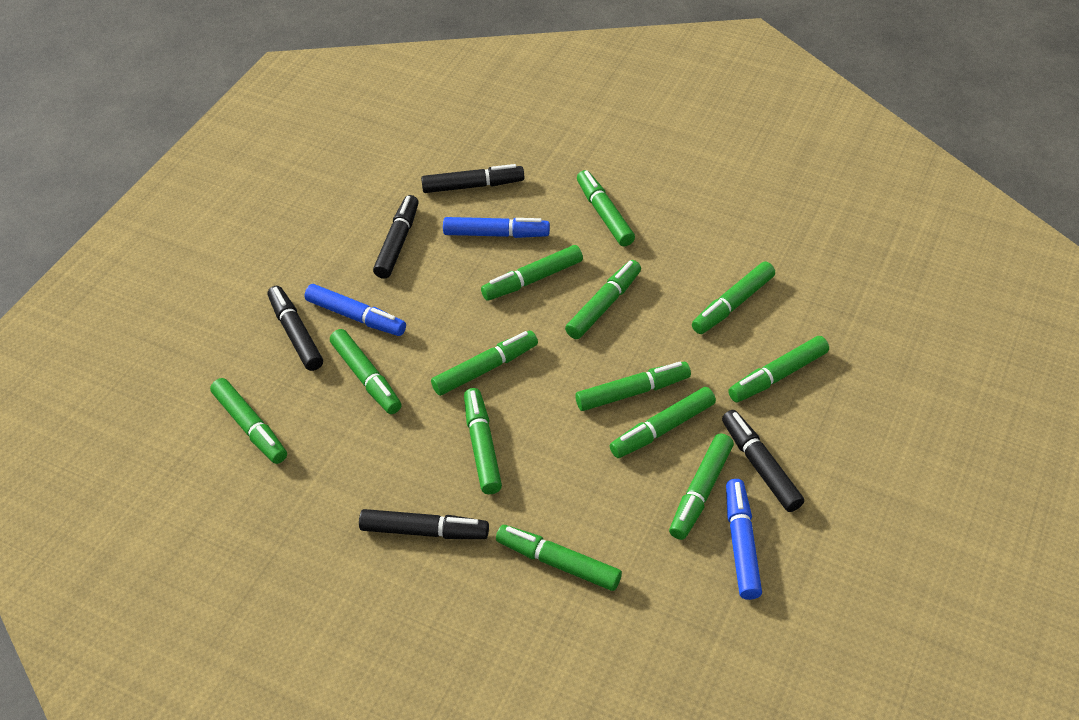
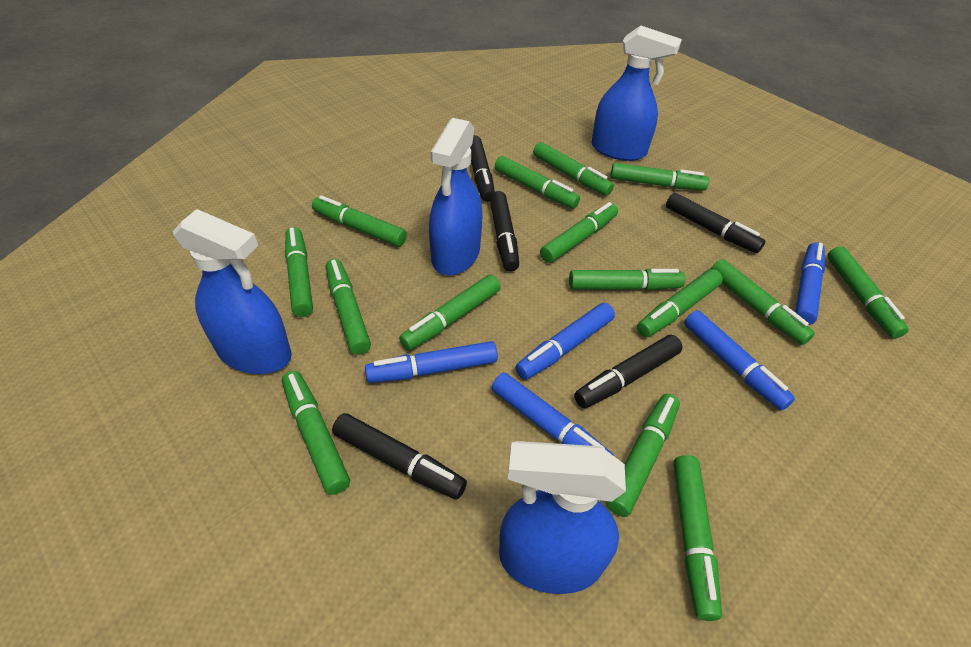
blue marker: [304,284,406,336] [443,217,550,238] [726,479,762,600] = 3 -> [365,341,498,383] [491,372,614,456] [515,303,615,380] [684,310,795,410] [795,242,825,325] = 5
blue spray bottle: none = 0 -> [173,209,292,374] [429,118,482,276] [499,441,626,594] [591,25,682,161] = 4
green marker: [210,378,287,464] [330,329,402,414] [431,331,538,396] [464,388,502,494] [481,245,583,301] [496,525,622,591] [565,260,641,339] [575,362,691,411] [577,170,635,247] [610,387,716,458] [669,434,734,540] [692,262,775,334] [728,336,829,403] = 13 -> [282,371,350,495] [285,227,313,317] [312,195,407,247] [326,259,371,355] [399,275,501,350] [495,156,580,209] [533,142,614,196] [540,202,618,263] [569,269,685,290] [606,394,680,517] [610,163,709,191] [637,269,723,337] [673,455,722,621] [711,259,815,345] [827,246,909,338] = 15

